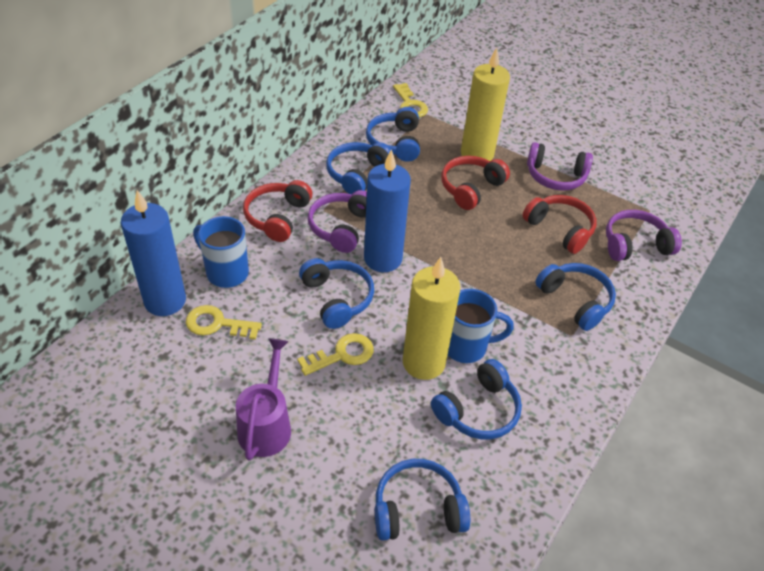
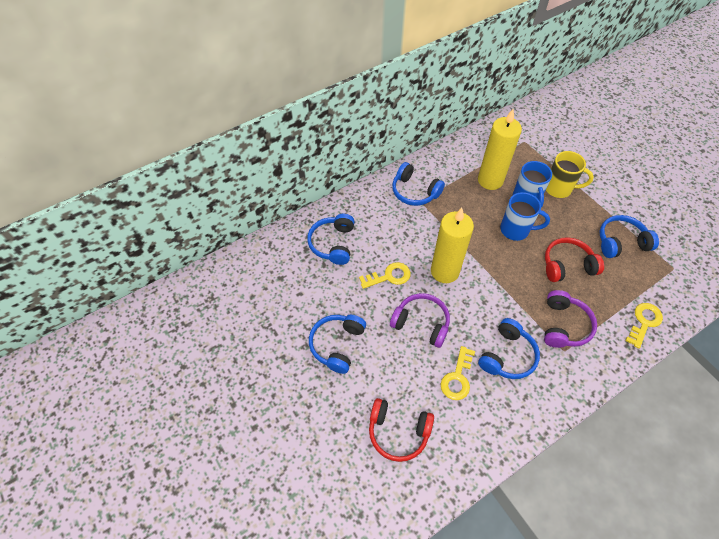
blue candle: [121,190,186,316] [364,149,411,272] = 2 -> none = 0
blue headphones: [299,258,374,329] [326,142,391,194] [366,107,420,162] [375,459,470,541] [431,359,522,439] [535,263,616,331] = 6 -> [307,214,355,265] [309,315,366,374] [392,162,445,206] [478,318,540,379] [600,215,659,258] = 5
purple headphones: [308,190,367,253] [527,142,593,191] [606,210,682,261] = 3 -> [390,293,450,348] [544,290,597,348] = 2
purple watering can: [236,338,291,461] = 1 -> none = 0
red headphones: [243,180,312,242] [441,156,510,210] [522,195,596,254] = 3 -> [369,398,434,462] [545,237,604,282] = 2
yellow mug: none = 0 -> [546,151,594,198] = 1

